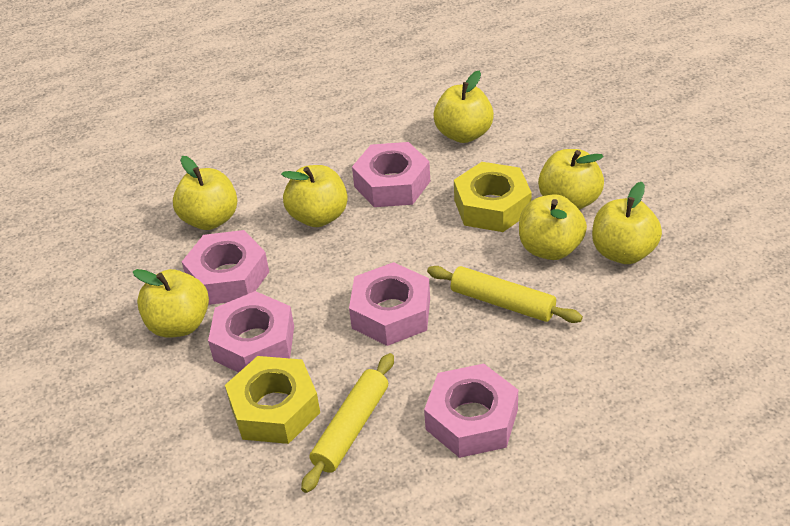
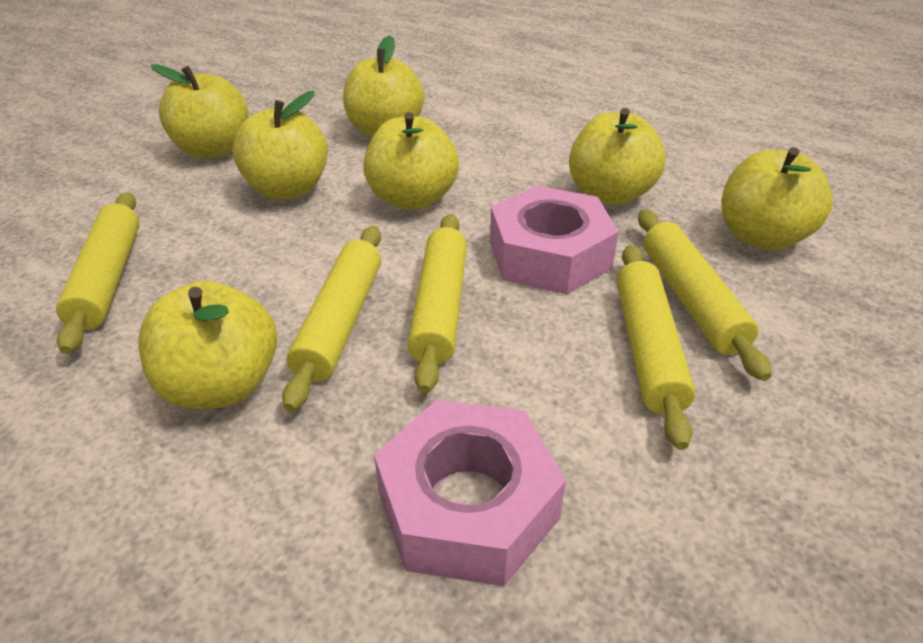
pink nut: [182,230,269,305] [208,291,294,373] [349,262,430,346] [352,142,430,207] [424,364,518,458] = 5 -> [374,400,566,586] [490,186,619,294] = 2
yellow nut: [225,356,320,444] [454,162,532,232] = 2 -> none = 0
yellow rolling pin: [301,353,394,493] [427,266,583,323] = 2 -> [56,192,140,354] [282,226,381,412] [408,214,467,393] [617,245,696,450] [638,209,771,381] = 5

